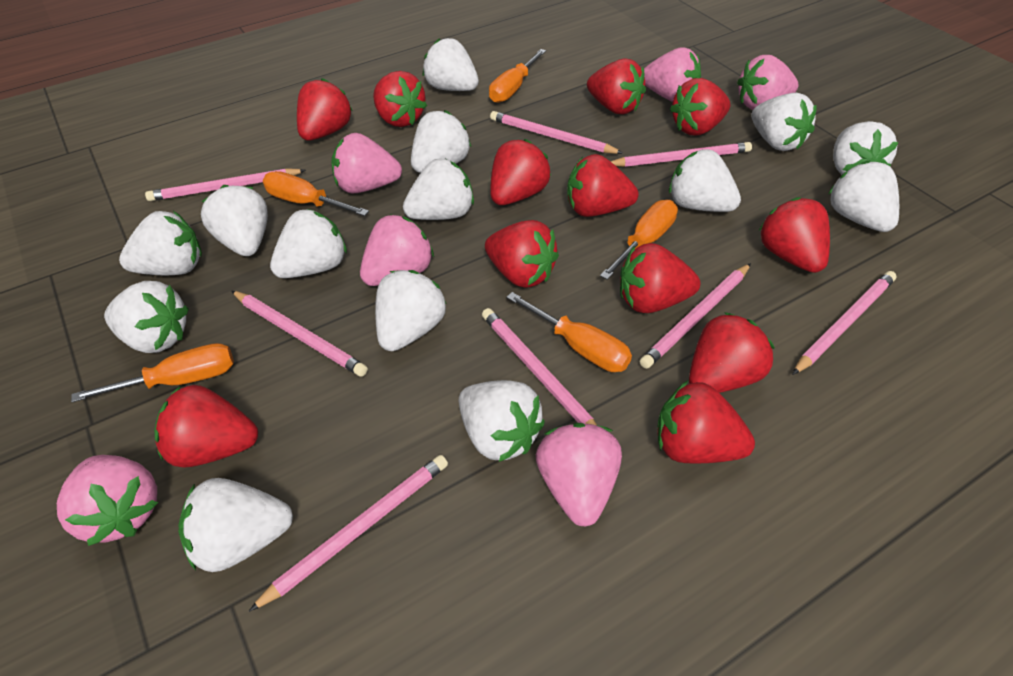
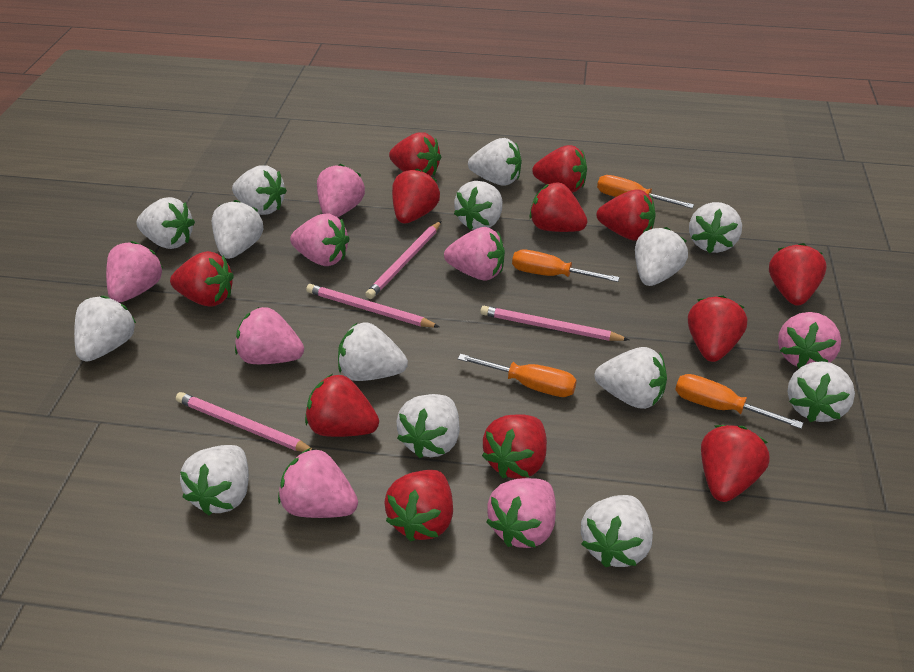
orange screwdriver: [71,343,234,402] [263,171,369,216] [489,49,546,103] [506,292,632,372] [600,200,678,280] = 5 -> [458,354,577,397] [512,249,620,282] [597,175,694,208] [675,374,803,429] = 4
pink pencil: [145,168,306,201] [231,290,368,377] [249,455,448,612] [482,308,597,425] [490,111,623,154] [610,142,752,167] [640,263,751,369] [792,271,896,375] = 8 -> [176,392,314,452] [306,284,439,328] [365,221,441,299] [480,306,629,341] = 4
pink strawberry: [57,455,158,546] [331,133,402,193] [360,214,434,286] [536,423,622,527] [644,47,701,102] [737,55,798,110] = 6 -> [106,241,164,303] [235,307,304,364] [278,448,358,518] [290,214,350,266] [317,164,365,217] [444,227,505,281] [486,478,556,548] [778,312,841,368] = 8

